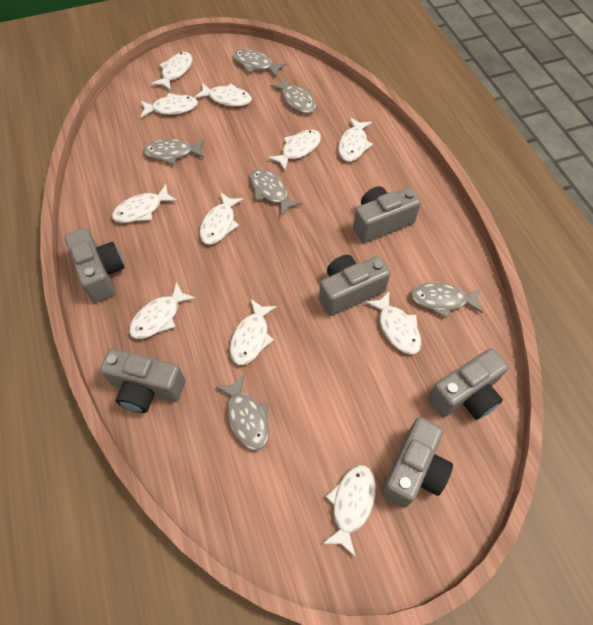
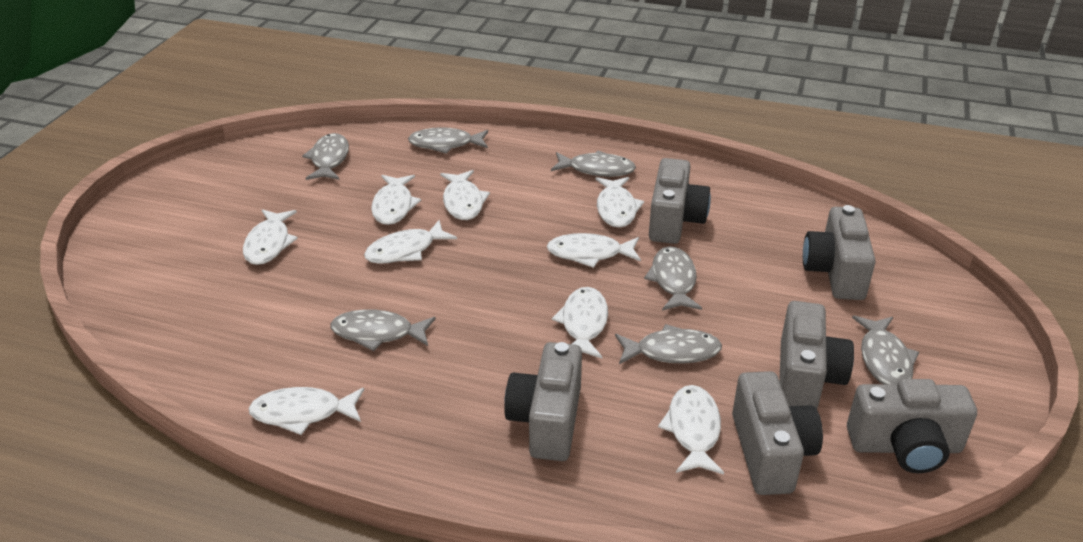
grey fish: [143,139,205,165] [216,375,269,451] [233,49,286,77] [250,169,302,216] [270,77,316,114] [410,283,483,318] = 6 -> [302,133,349,180] [330,309,436,351] [408,127,488,154] [551,150,636,177] [615,324,722,364] [644,246,702,311] [852,315,919,384] = 7
white fish: [112,184,177,223] [129,282,196,339] [140,93,198,118] [151,52,192,91] [194,83,252,106] [199,192,244,245] [230,299,277,365] [268,130,321,170] [322,465,376,557] [338,117,373,161] [365,291,421,355] = 11 -> [243,209,298,265] [248,387,364,435] [364,220,457,264] [371,175,421,225] [440,170,490,220] [547,233,641,268] [552,287,608,358] [596,177,644,228] [658,385,724,475] = 9

